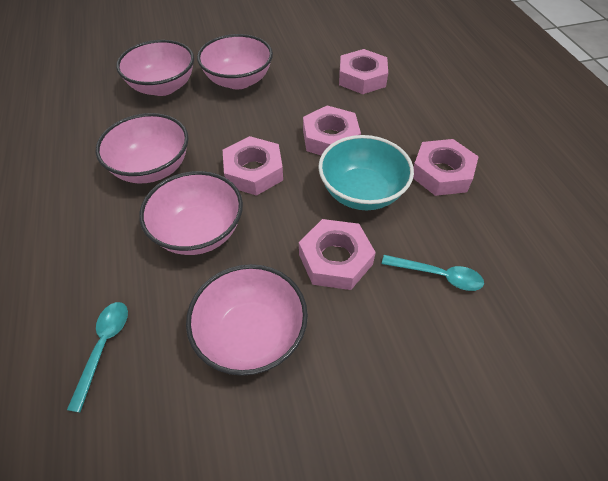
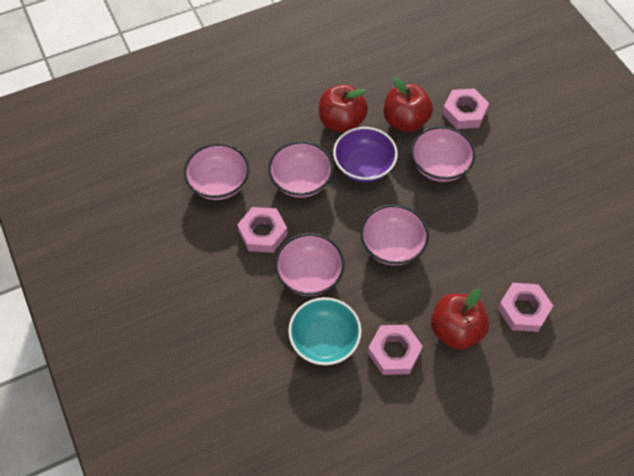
pink nut: [223,136,283,196] [299,219,376,290] [303,105,361,155] [339,49,388,94] [413,139,479,196] = 5 -> [237,207,288,253] [368,325,423,375] [442,88,489,129] [497,283,553,332] = 4
purple bowl: none = 0 -> [333,127,398,182] = 1
red apple: none = 0 -> [319,84,368,133] [384,77,433,132] [431,289,489,350] = 3
turquoise spoon: [67,302,128,413] [382,255,484,291] = 2 -> none = 0

